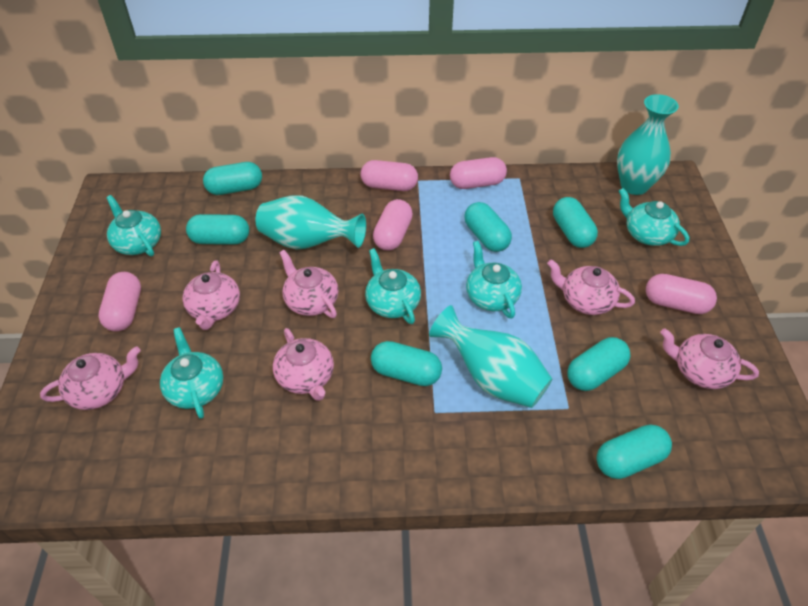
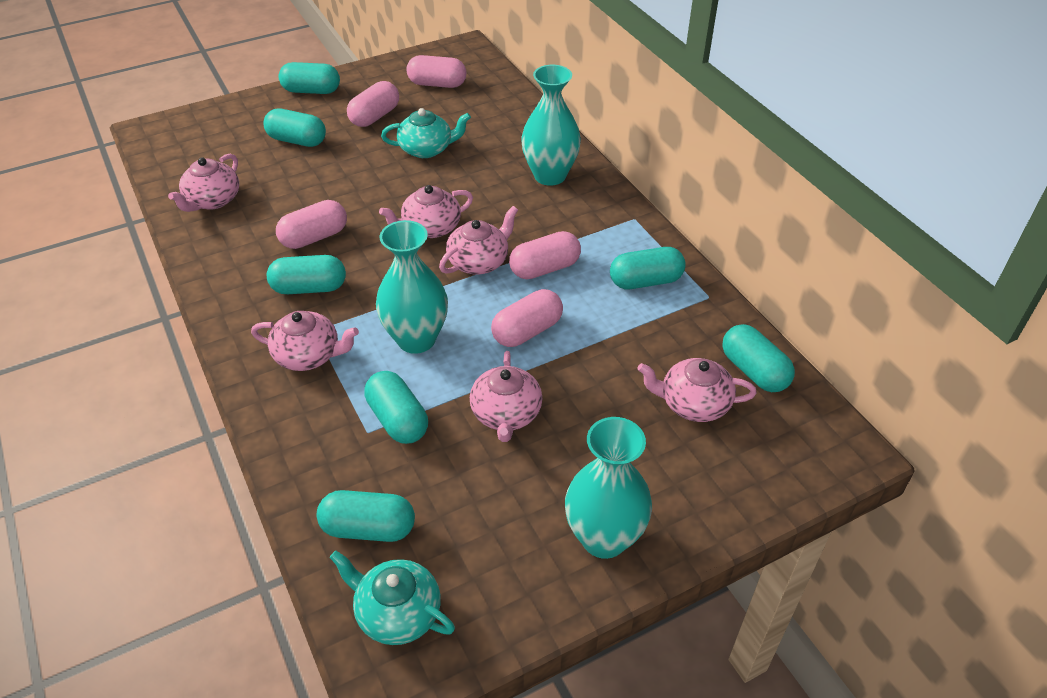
turquoise teapot: [106,195,161,257] [160,327,223,419] [365,248,421,324] [466,241,522,319] [619,188,689,246] = 5 -> [329,550,455,645] [381,108,471,158] = 2

